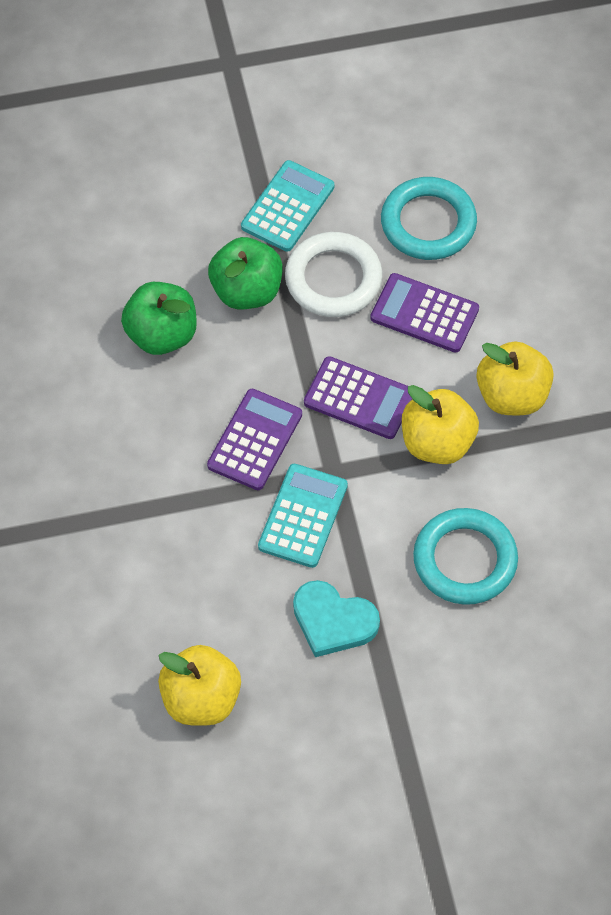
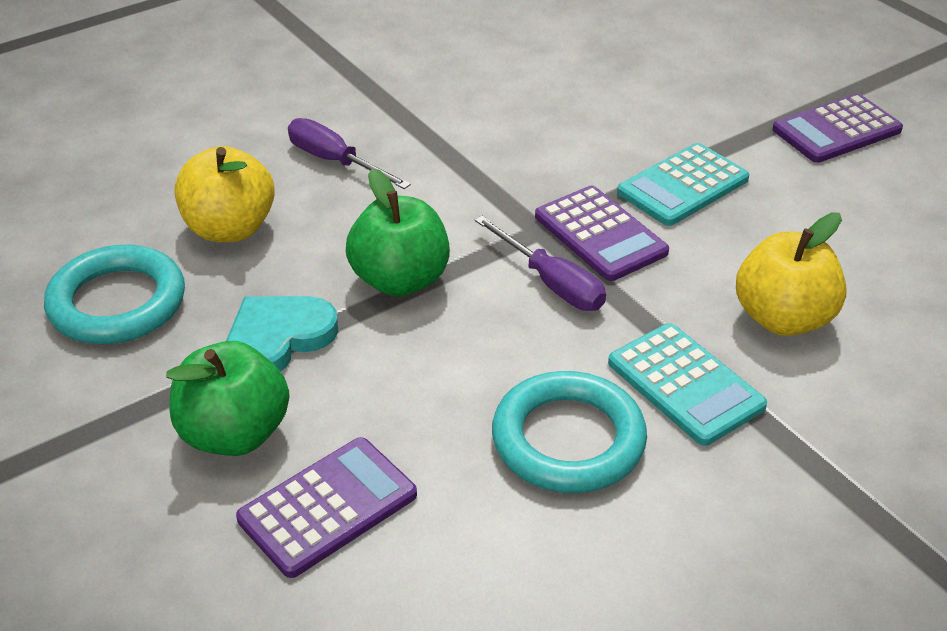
purple screwdriver: none = 0 -> [288,118,411,189] [475,216,606,311] = 2
white ring: [285,232,383,317] = 1 -> none = 0
yellow apple: [158,645,241,726] [402,385,479,464] [477,341,554,415] = 3 -> [174,146,275,242] [736,213,847,336] = 2

